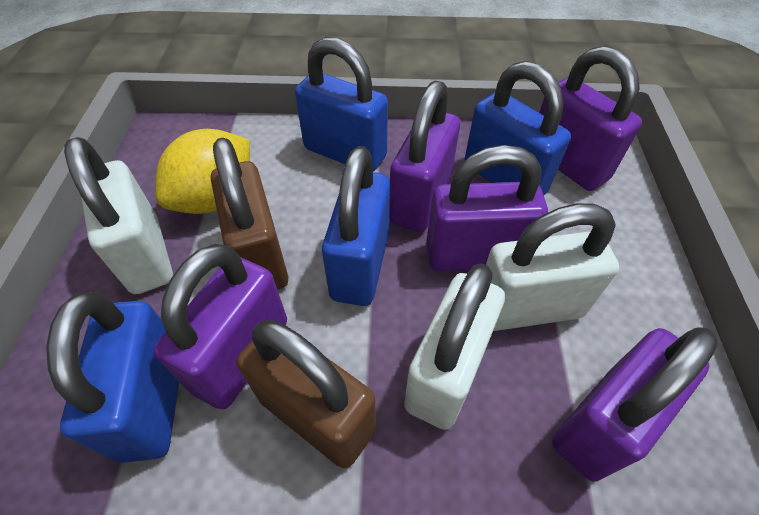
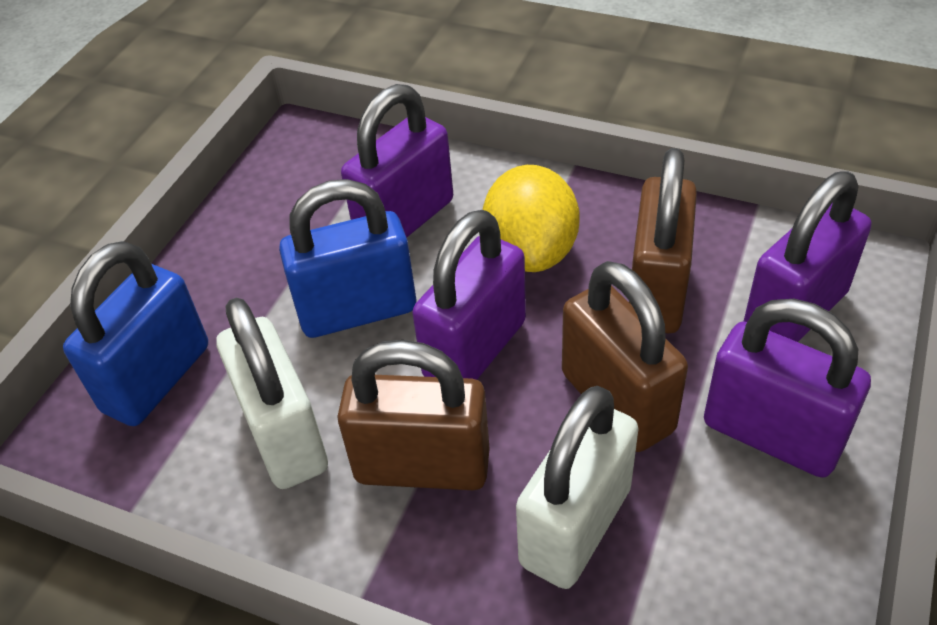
blue padlock: [46,292,179,463] [295,37,388,171] [322,146,390,306] [465,61,571,195] = 4 -> [63,241,208,426] [279,179,416,338] = 2
brown padlock: [211,137,288,290] [236,320,376,468] = 2 -> [337,340,490,490] [562,261,688,452] [629,148,697,333] = 3
purple padlock: [154,244,287,409] [389,81,460,232] [426,145,548,271] [539,46,642,191] [552,327,718,482] = 5 -> [341,84,453,238] [412,210,526,380] [704,299,871,478] [744,171,872,342] = 4
white padlock: [64,137,173,294] [404,263,505,430] [486,203,619,331] = 3 -> [216,298,328,489] [516,386,639,589] = 2

